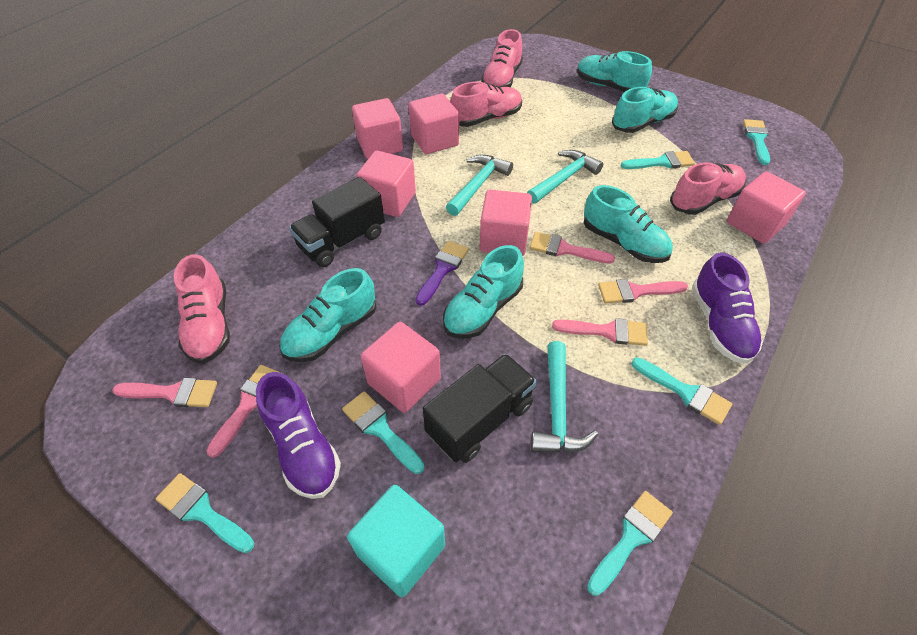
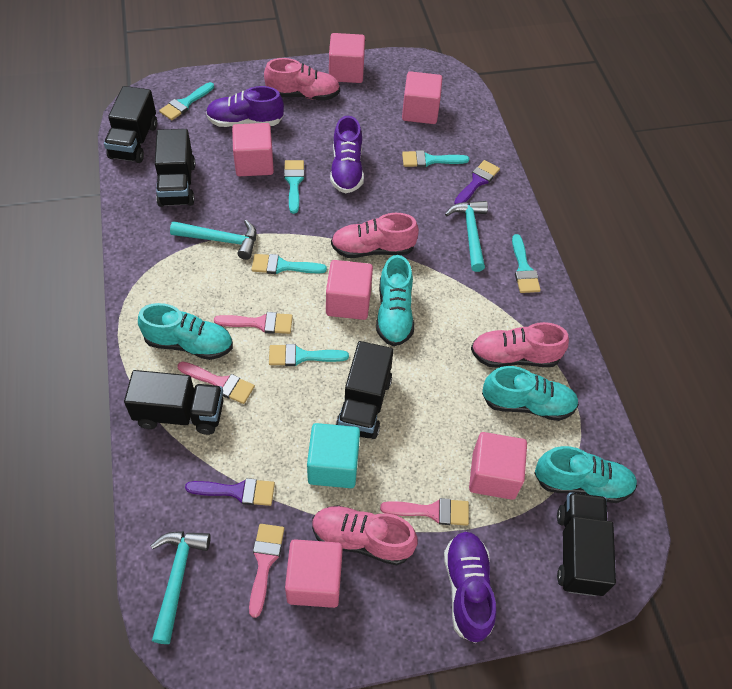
black truck: [289,177,385,267] [423,354,537,463] = 2 -> [104,86,157,163] [124,370,223,435] [155,129,196,207] [336,341,394,439] [557,492,616,596] = 5
pink brush: [112,378,217,407] [206,365,283,458] [530,232,615,264] [552,318,648,346] [598,279,688,303] = 5 -> [177,362,255,404] [214,312,293,334] [249,524,284,618] [380,498,469,526] = 4
purple brush: [415,241,469,306] = 1 -> [185,478,275,506] [454,160,500,204] = 2
purple shoe: [256,372,341,499] [692,252,763,364] = 2 -> [206,86,284,127] [330,116,364,194] [444,532,496,643] = 3
turquoise shoe: [279,268,377,362] [443,245,524,338] [577,51,652,92] [584,185,673,263] [612,87,678,133] = 5 -> [138,303,233,360] [376,255,414,346] [482,366,579,421] [535,446,637,503] = 4

